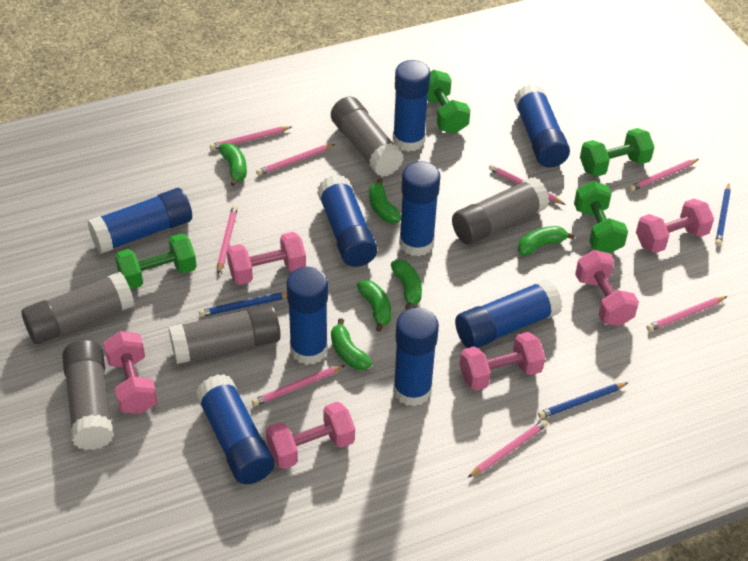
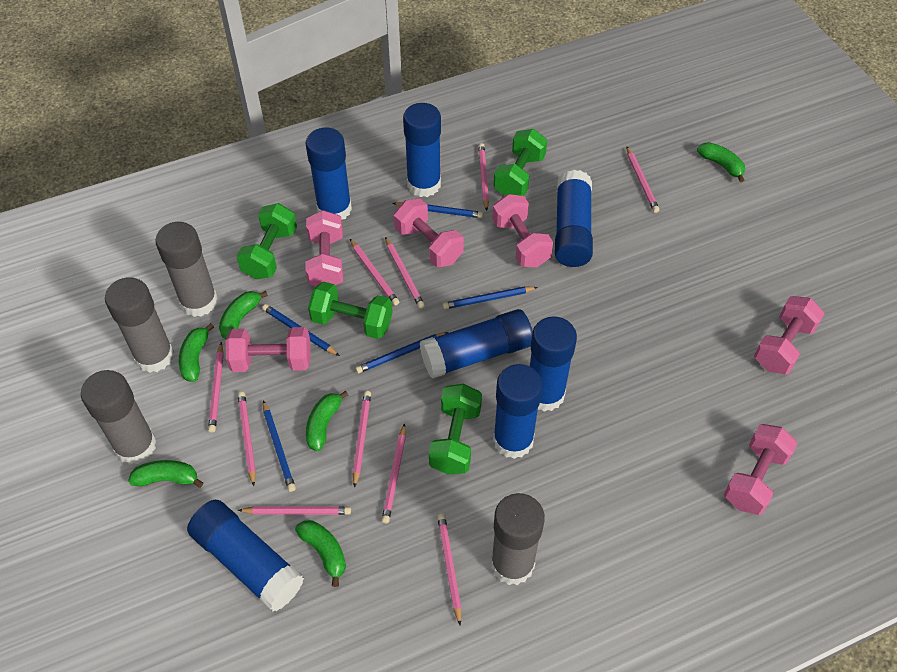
blue glue stick: [88,188,192,254] [196,374,275,484] [287,267,328,365] [317,175,377,267] [393,60,430,152] [393,307,439,406] [399,161,440,257] [455,279,562,348] [514,84,570,168] = 9 -> [187,500,304,612] [305,128,352,220] [403,103,441,197] [420,309,533,378] [493,364,543,459] [530,316,577,412] [555,170,593,267] = 7
blue pencil: [199,293,287,317] [538,383,628,419] [715,183,731,246] = 3 -> [262,304,340,356] [263,400,296,492] [355,332,449,373] [393,202,483,218] [443,287,538,309] = 5
grey glue stick: [21,272,134,344] [62,340,114,450] [168,304,281,364] [331,97,404,177] [452,177,549,245] = 5 -> [81,370,157,464] [105,277,174,373] [155,222,218,317] [491,493,545,585] = 4
pink pencil: [210,126,292,150] [217,205,238,274] [252,365,345,406] [256,144,335,175] [467,420,548,478] [489,164,566,205] [629,159,699,191] [646,296,727,331] = 8 -> [208,342,224,433] [238,392,256,486] [238,506,351,515] [350,239,399,305] [353,391,371,488] [381,423,406,523] [385,237,425,308] [437,514,462,626] [478,143,489,211] [627,147,659,213] = 10

